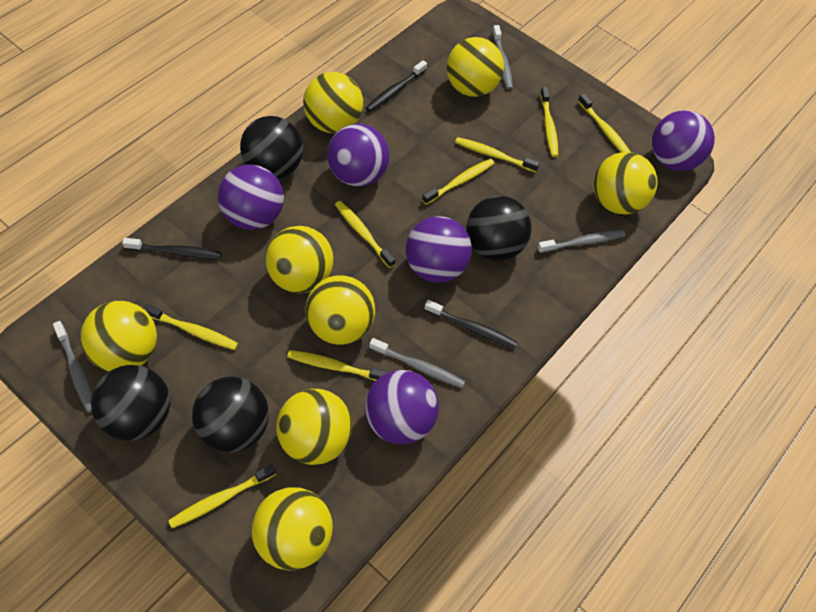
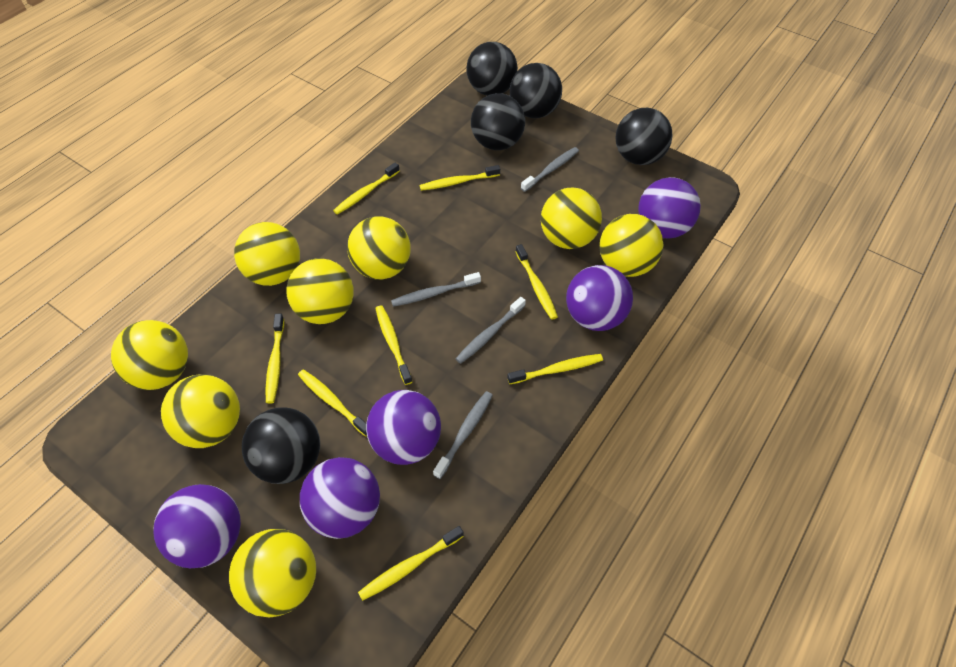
black ball: [91,365,170,441] [192,377,269,453] [240,116,303,179] [466,196,531,261] = 4 -> [242,407,320,484] [466,42,518,96] [471,93,525,150] [510,63,562,118] [615,108,673,165] = 5
black toothbrush: [122,238,222,259] [366,60,427,112] [424,300,518,349] = 3 -> none = 0

